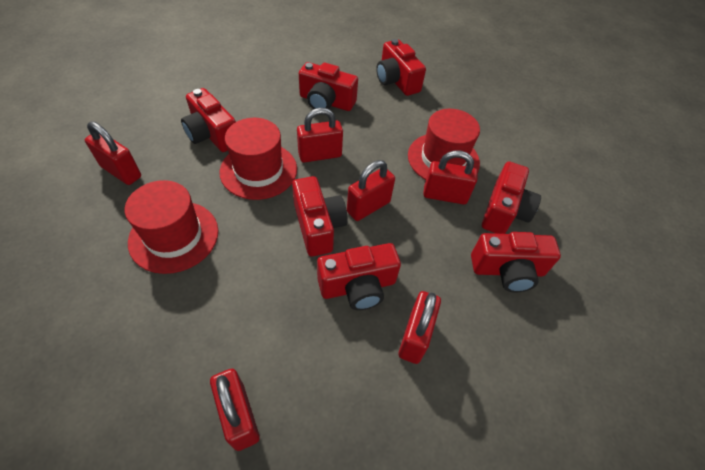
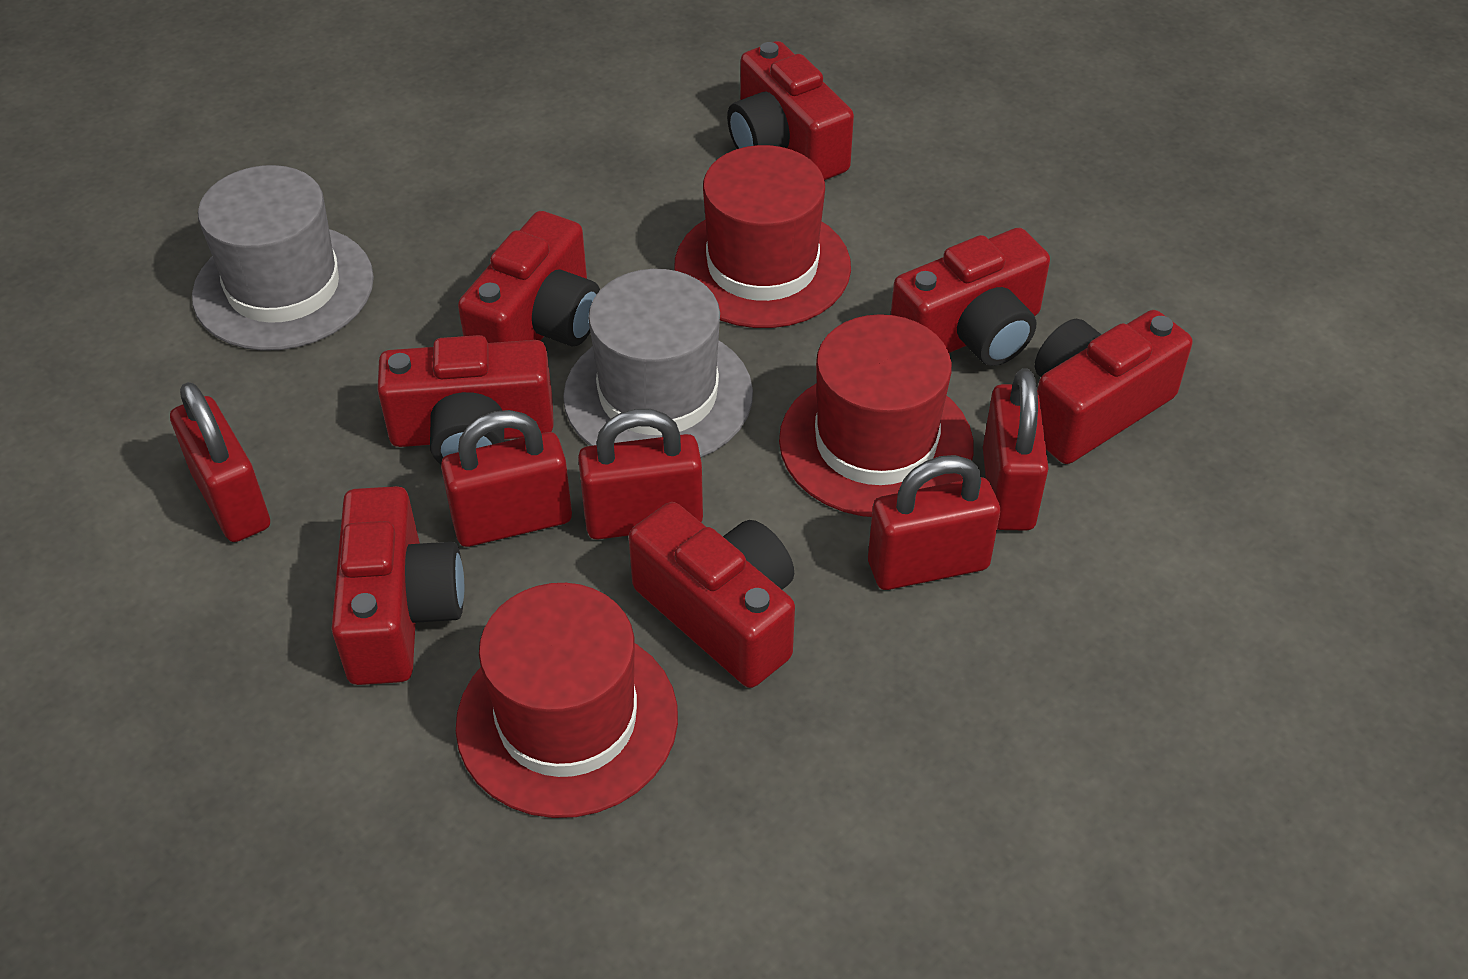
grey hat: none = 0 -> [192,165,374,351] [563,269,753,458] = 2
red padlock: [85,121,141,185] [210,369,260,451] [297,108,343,163] [347,160,395,221] [398,291,441,364] [423,150,477,205] = 6 -> [170,382,270,542] [441,410,572,547] [578,409,703,539] [868,455,1000,590] [983,368,1049,531] = 5

